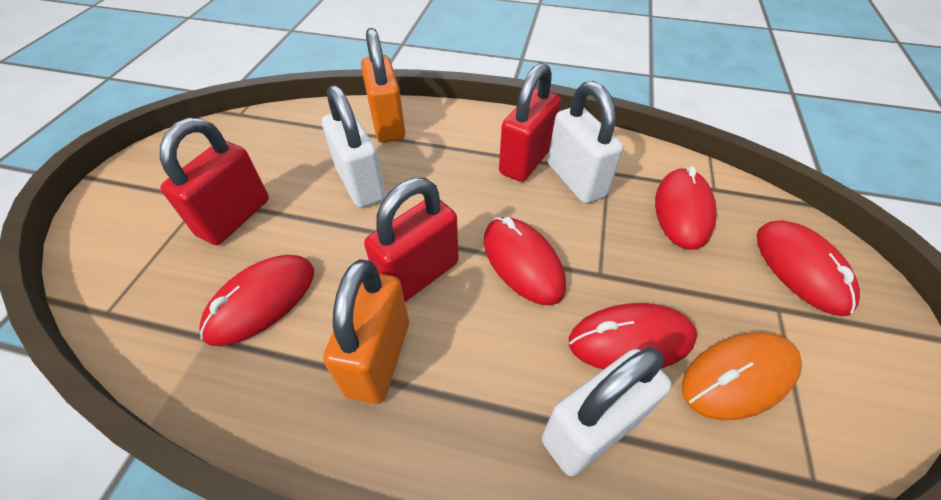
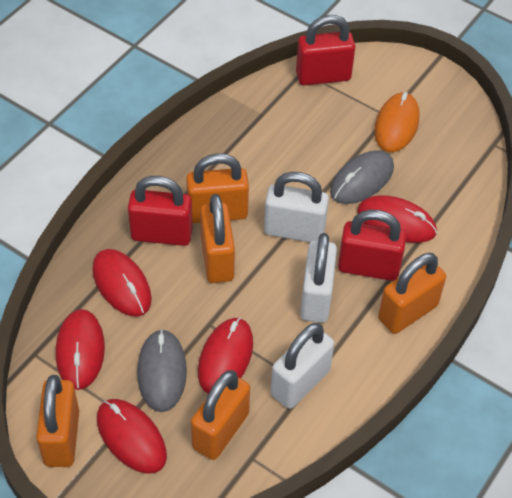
grey mouse: none = 0 -> [137,329,187,412] [330,150,394,204] = 2
orange padlock: [323,259,409,404] [361,28,405,143] = 2 -> [36,375,79,467] [186,153,249,223] [191,370,250,460] [200,194,235,283] [378,253,446,334] = 5

